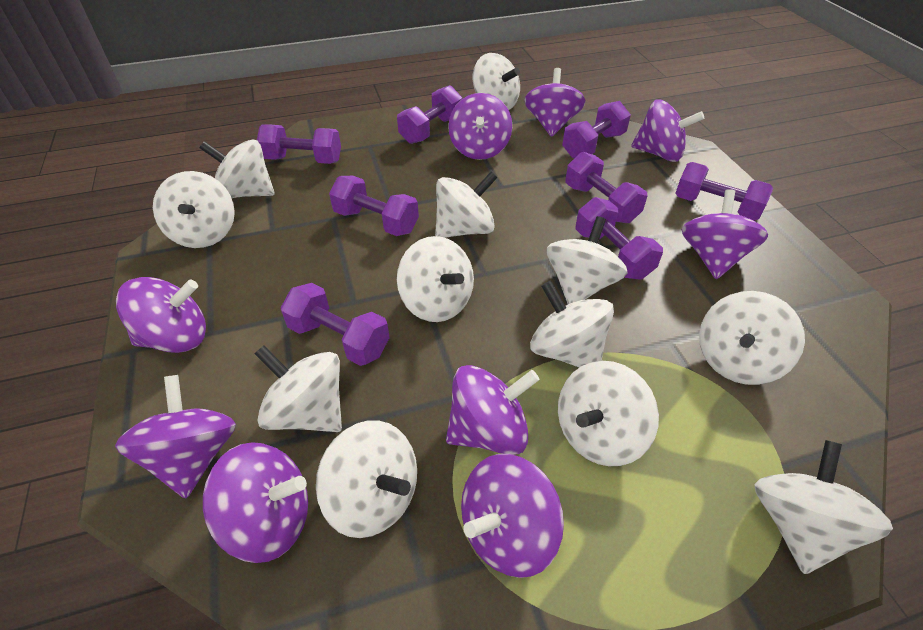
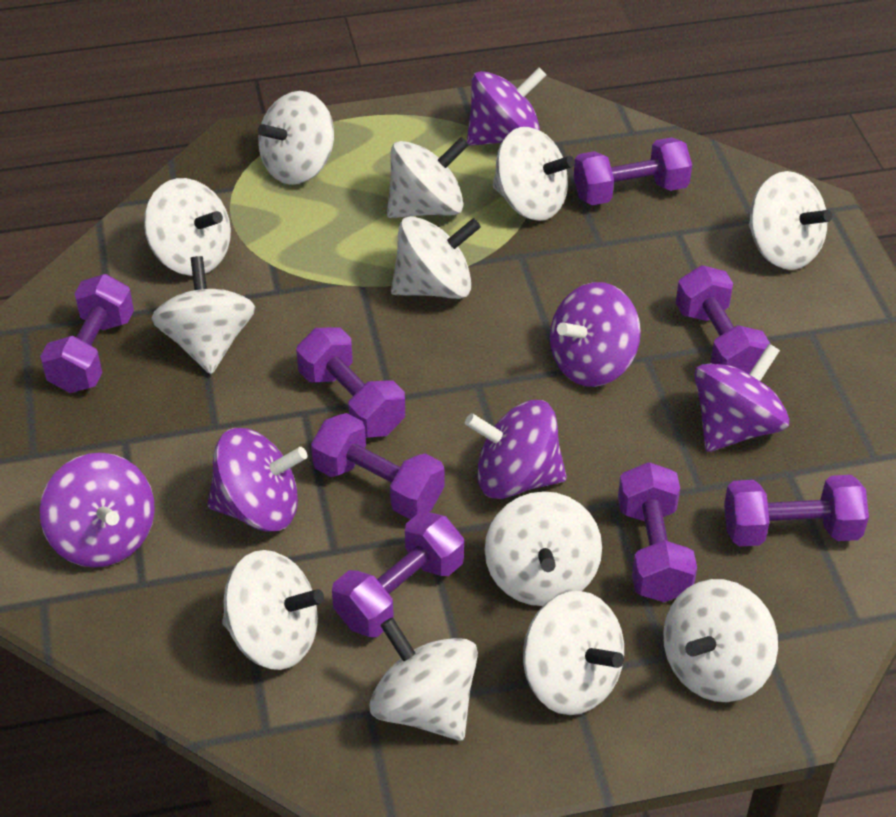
purple spinning top: [115,375,236,498] [116,277,206,353] [203,442,308,563] [446,365,539,455] [448,93,512,160] [461,454,564,578] [524,68,585,137] [631,99,704,162] [682,189,768,279] = 9 -> [40,453,155,567] [207,428,307,532] [465,400,567,499] [467,67,546,146] [550,282,641,387] [694,344,790,452] = 6

